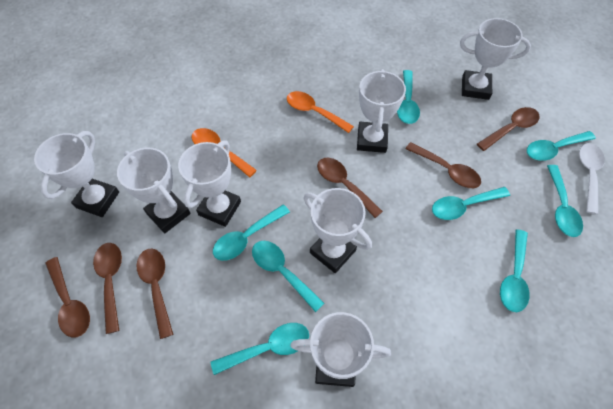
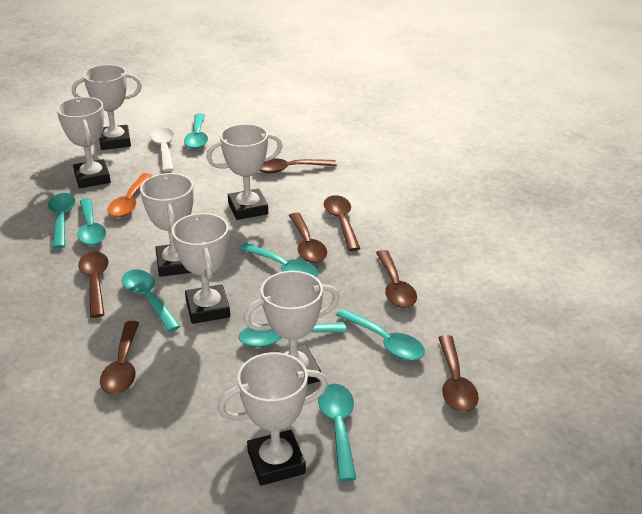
brown spoon: [45,257,90,338] [93,243,122,334] [137,248,173,339] [317,158,383,218] [405,142,481,188] [477,107,540,151] = 6 -> [78,252,109,318] [100,321,139,394] [259,158,337,173] [289,213,327,263] [324,195,360,251] [376,250,417,308] [438,335,479,412] = 7
orange spoon: [192,128,257,178] [287,91,354,133] = 2 -> [107,173,152,217] = 1

